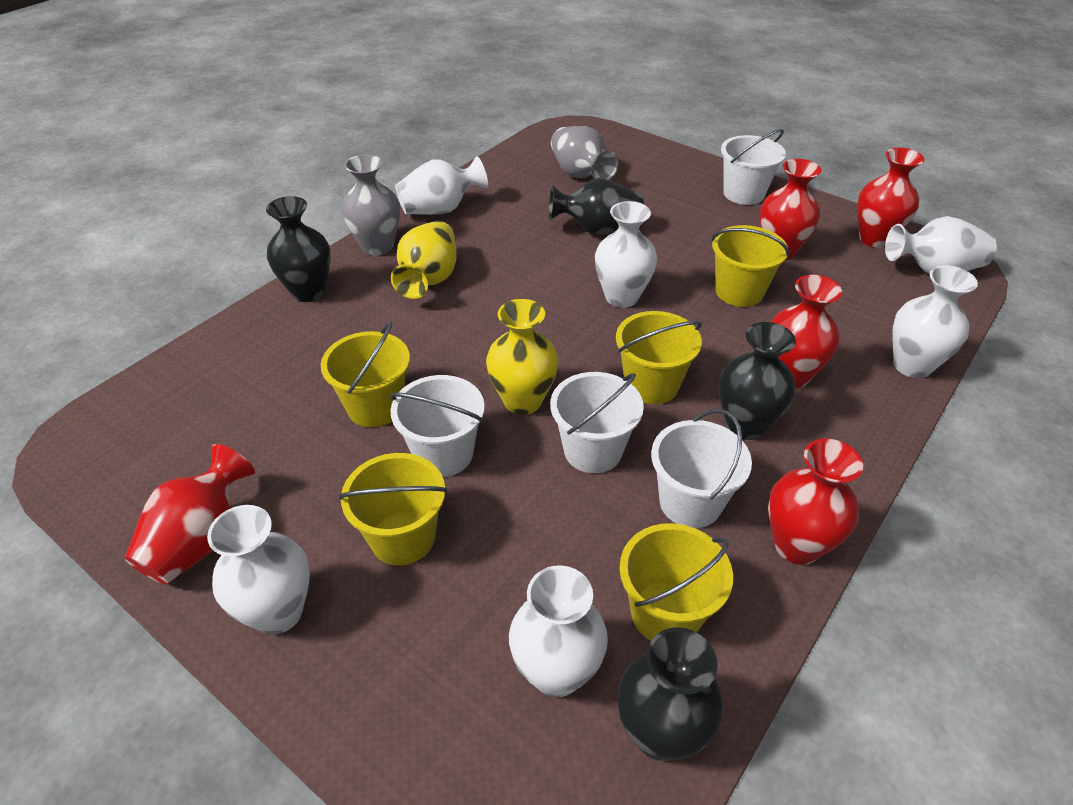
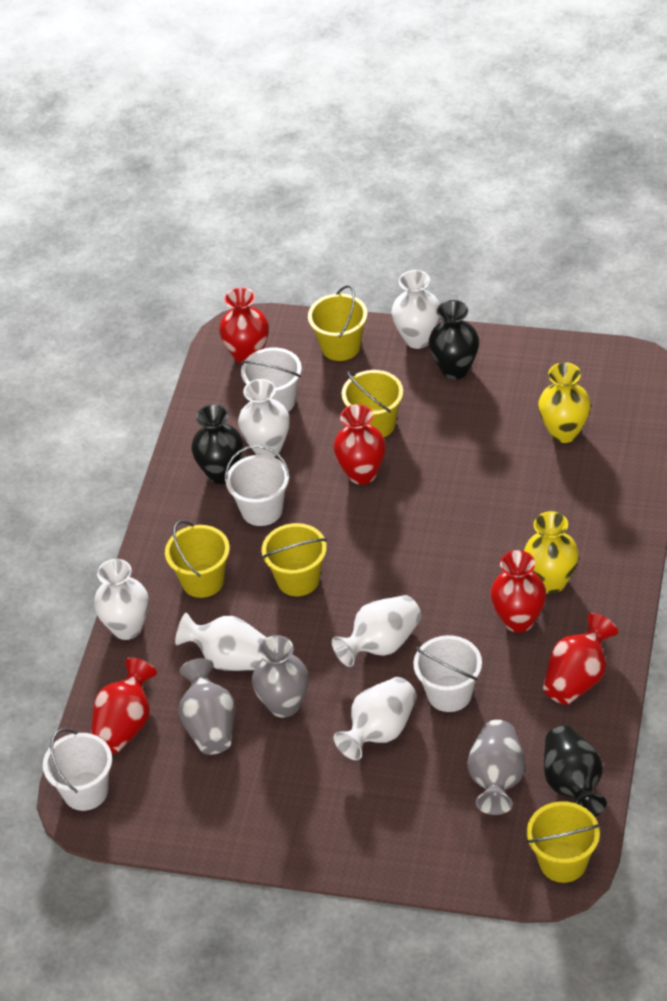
black vase: [266,196,331,302] [549,178,644,235] [617,627,723,761] [719,322,796,440] = 4 -> [191,404,243,484] [429,300,479,379] [544,726,607,817] = 3
grey vase: [342,154,400,256] [551,126,619,180] = 2 -> [178,658,235,755] [252,635,308,718] [467,720,526,815] = 3

